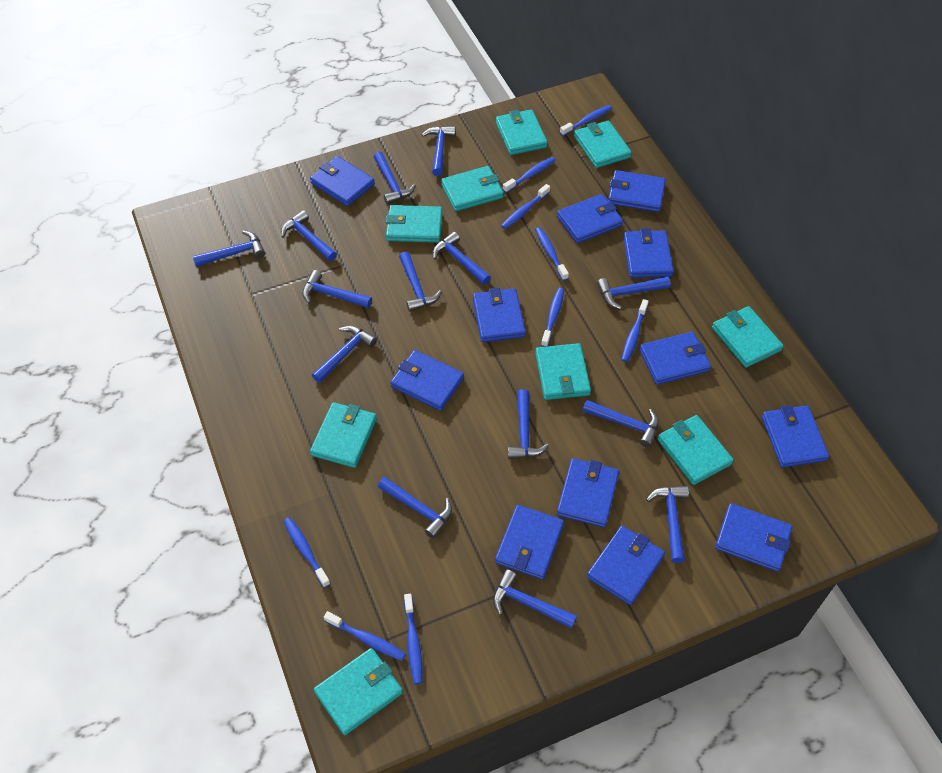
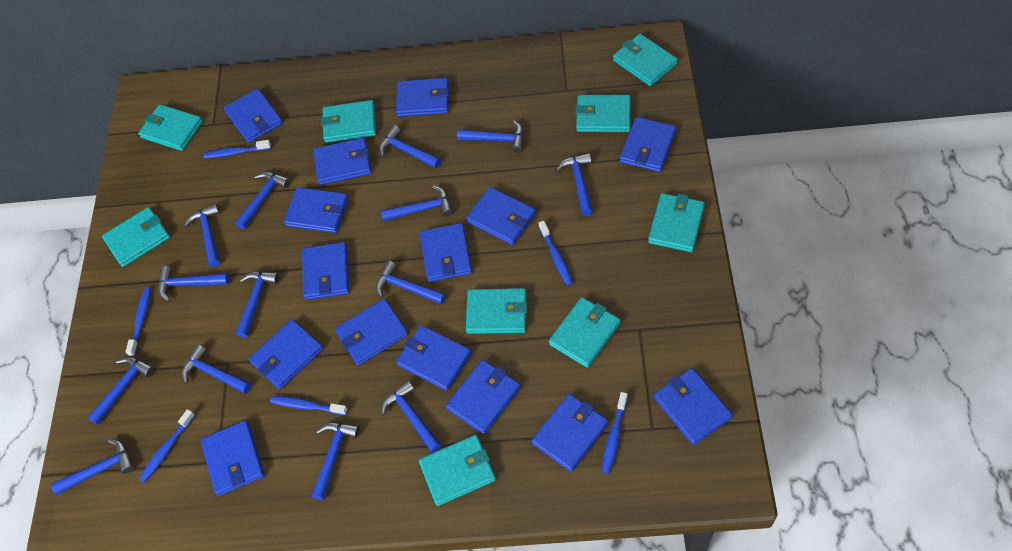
blue toothbrush: [283,517,331,588] [324,611,406,661] [404,594,423,684] [501,184,550,229] [503,157,556,193] [535,227,569,281] [541,288,564,347] [560,105,612,136] [621,299,649,362] = 9 -> [125,288,151,357] [139,409,195,483] [203,140,271,159] [270,396,348,415] [539,221,573,286] [602,392,628,474] = 6
blue wallet: [310,156,375,206] [390,350,464,411] [473,288,526,342] [495,505,564,580] [557,194,623,243] [557,458,619,527] [587,526,665,605] [608,170,666,212] [623,228,674,278] [639,332,711,385] [715,503,792,572] [762,405,829,468] = 12 -> [201,420,265,496] [224,89,283,143] [249,319,323,389] [284,187,349,233] [302,242,349,300] [314,138,371,185] [335,299,408,365] [396,78,449,117] [396,325,471,391] [420,223,472,282] [446,360,521,434] [466,187,536,245] [531,394,609,472] [620,117,676,172] [654,368,733,445] = 15

